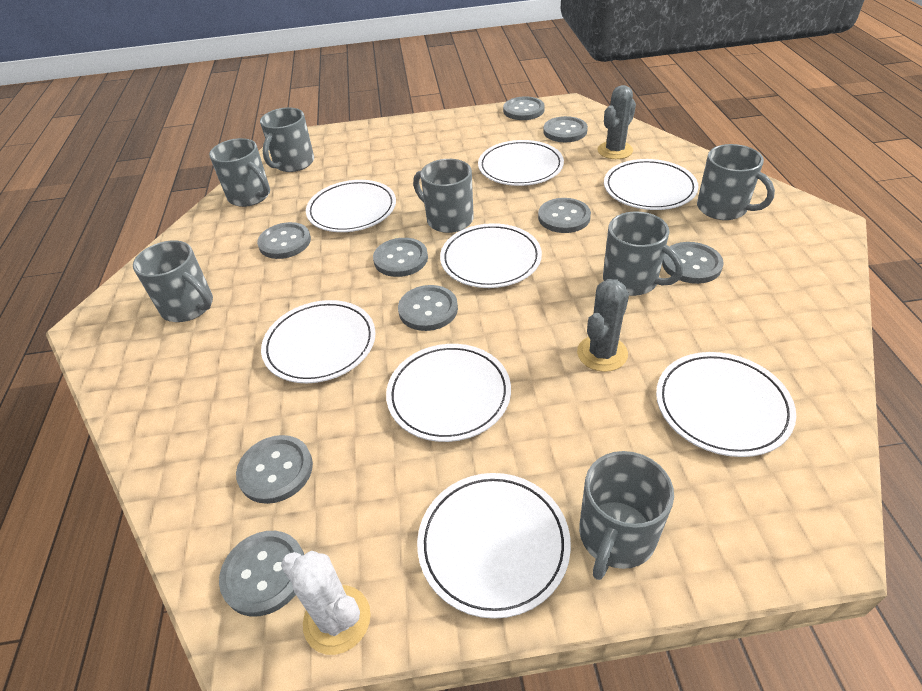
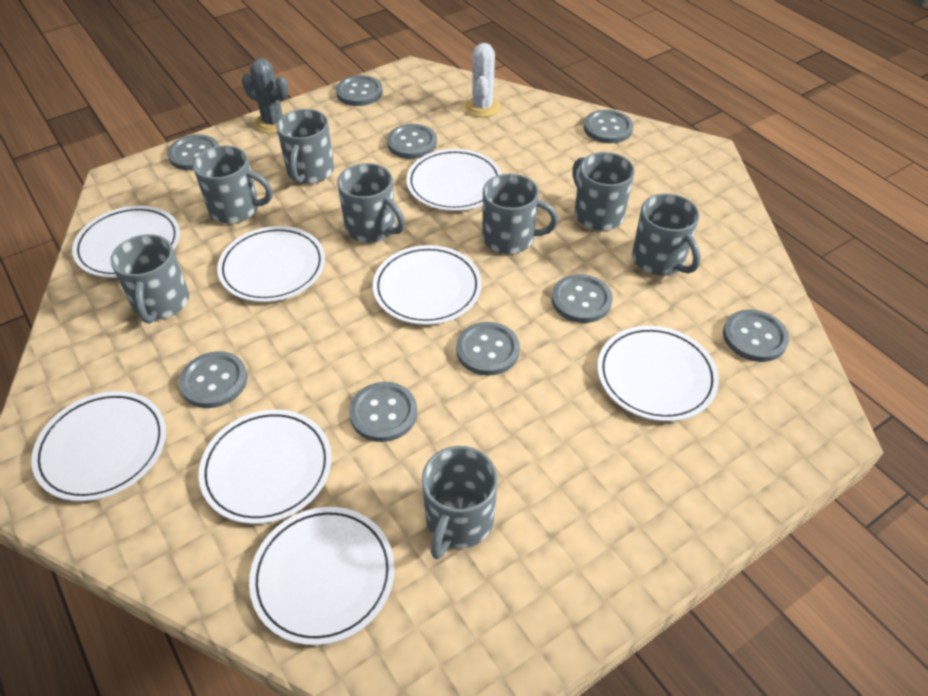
grey cactus: [577,279,629,372] [597,85,636,159] = 2 -> [242,58,289,134] = 1
grey mug: [133,240,213,322] [209,138,270,207] [260,107,314,172] [413,159,474,233] [579,451,674,580] [603,212,683,296] [697,144,775,220] = 7 -> [110,234,189,323] [193,145,273,224] [276,109,334,184] [337,163,405,243] [422,446,498,559] [482,174,558,254] [572,152,635,231] [632,193,701,275] = 8

